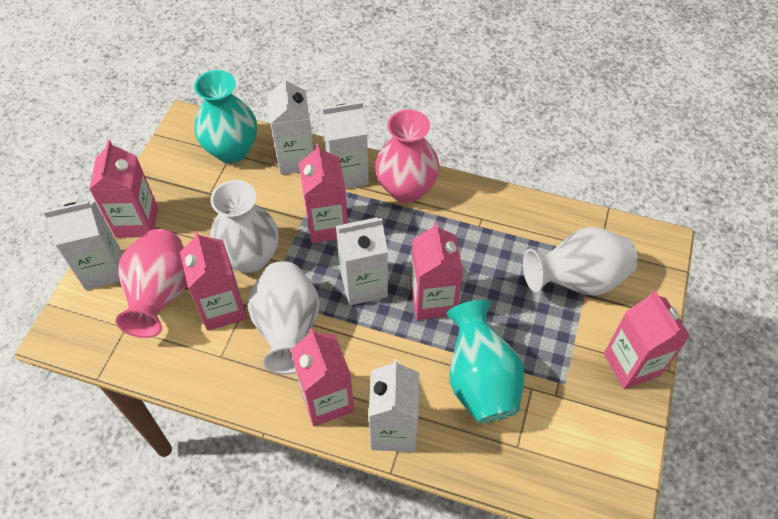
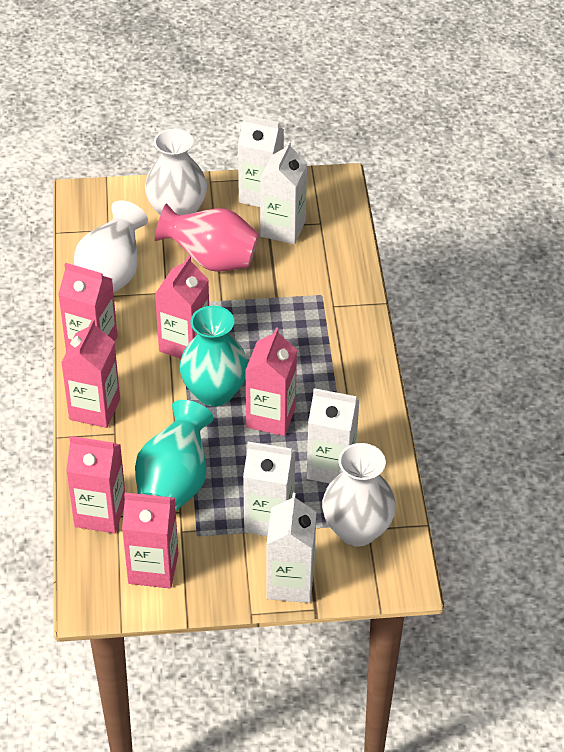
pink vase: [115,229,187,338] [375,109,440,203] = 2 -> [155,203,259,272] = 1

